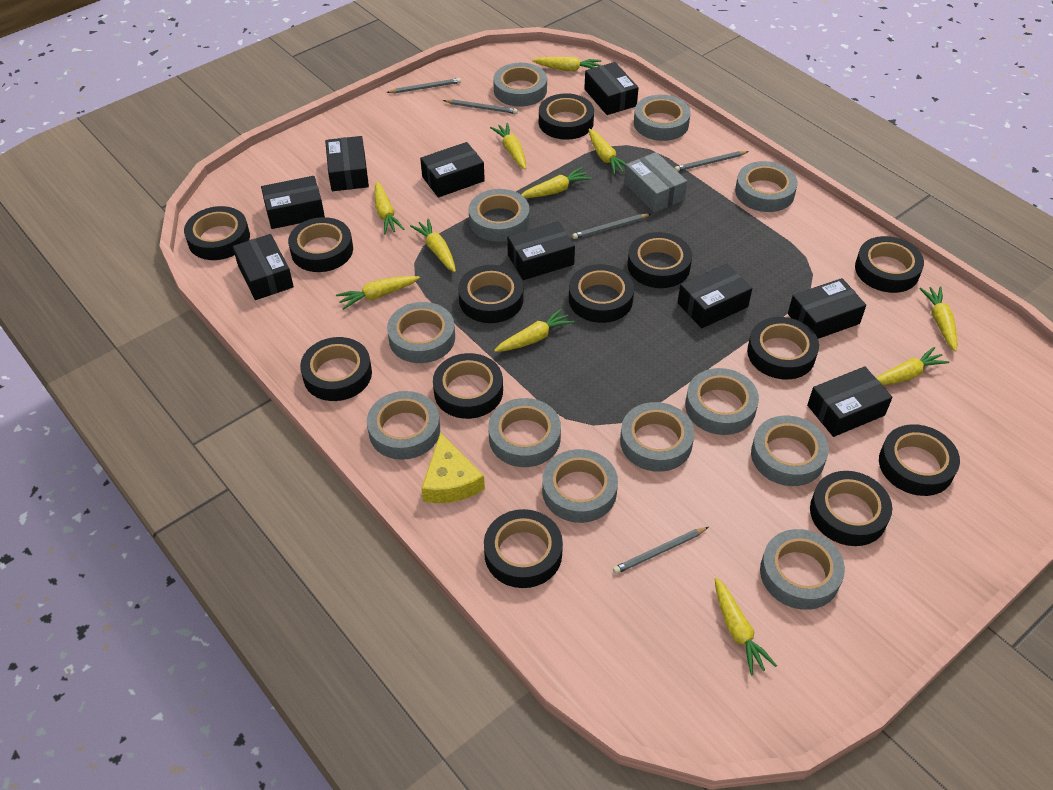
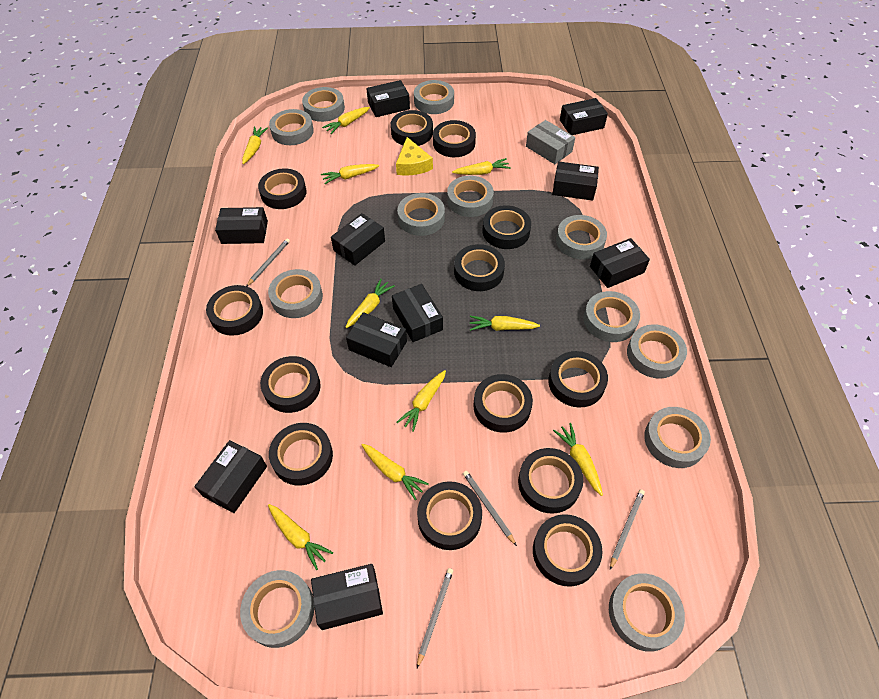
black box: [232,234,294,300] [261,176,325,229] [325,136,369,191] [420,142,485,198] [507,221,575,280] [584,62,639,115] [678,264,752,328] [788,278,866,339] [807,366,893,437] = 9 -> [194,440,267,513] [215,207,268,244] [311,564,383,630] [331,213,385,266] [346,312,407,367] [366,80,410,117] [392,284,443,342] [552,161,599,201] [560,98,608,135] [590,238,650,288] = 10
grey pencil: [386,78,461,93] [443,99,518,114] [572,214,651,239] [613,527,709,574] [674,151,749,172] = 5 -> [246,238,290,286] [417,568,453,668] [463,471,517,546] [610,489,645,570] = 4
yellow carrot: [336,276,420,310] [374,182,405,234] [410,219,456,272] [490,123,526,170] [494,308,574,352] [521,167,592,198] [532,57,601,71] [589,128,626,175] [715,577,777,676] [875,347,949,385] [919,286,957,351] = 11 -> [242,126,268,164] [268,504,333,570] [321,164,379,184] [322,107,370,134] [346,279,395,328] [362,444,429,500] [397,370,446,432] [452,158,511,175] [470,316,540,331] [553,423,603,496] = 10

